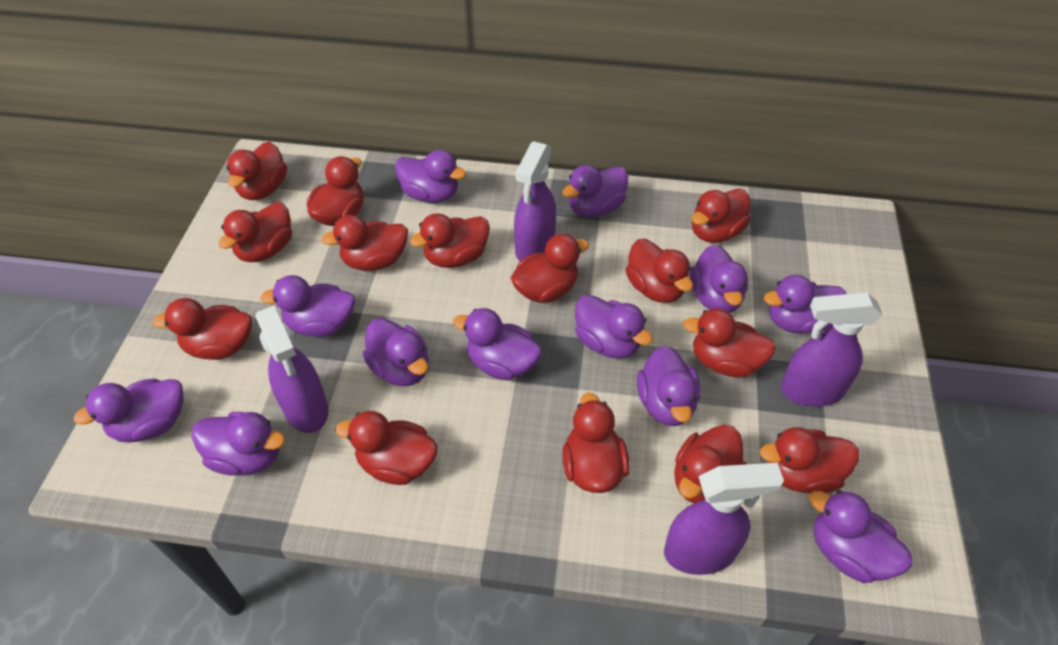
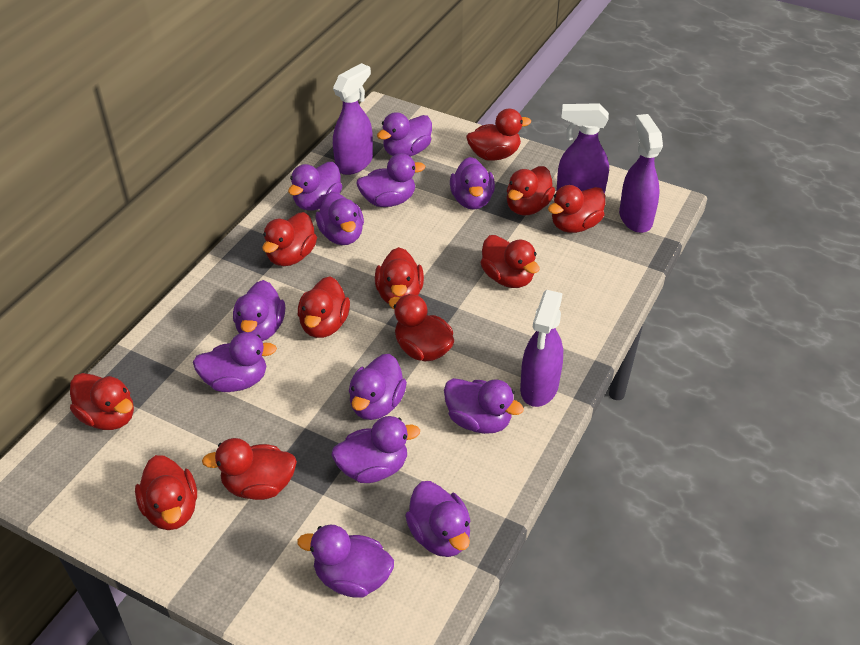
red duck: [152,298,252,360] [218,202,292,262] [226,142,287,200] [307,156,364,226] [321,215,408,271] [335,411,438,485] [410,213,490,268] [511,234,589,303] [562,392,630,493] [626,239,693,303] [674,424,747,503] [683,308,776,377] [692,188,751,243] [760,427,859,494] = 14 -> [70,373,134,430] [135,455,197,530] [202,438,297,500] [262,212,317,266] [298,277,350,338] [375,247,424,304] [389,294,454,362] [466,108,531,161] [480,235,540,288] [506,166,555,215] [548,185,605,233] = 11

